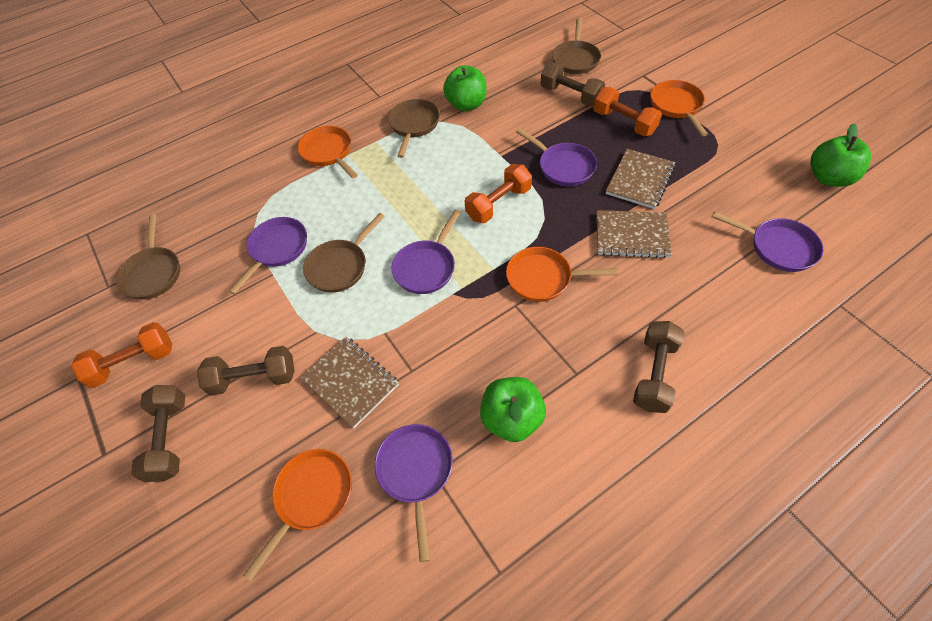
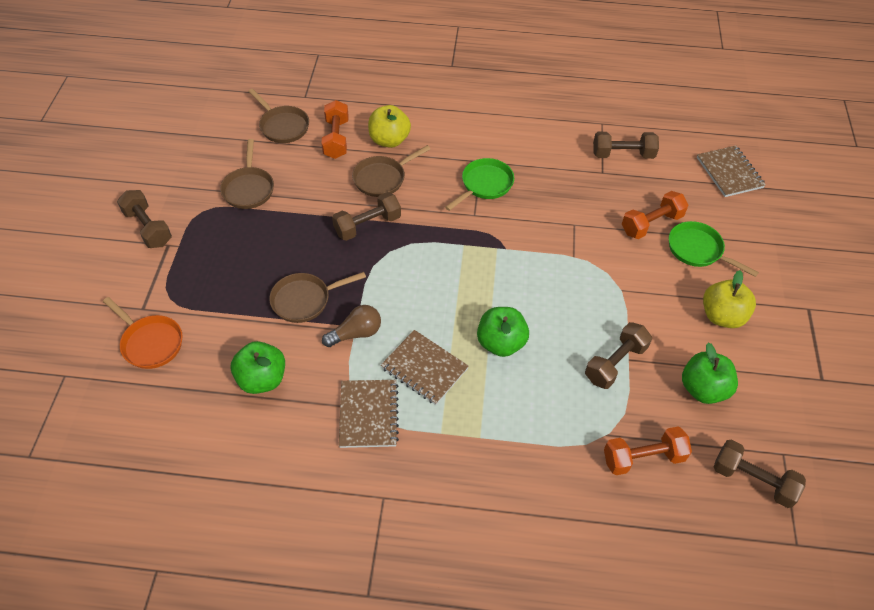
brown dumbbell: [131,385,185,482] [197,346,295,396] [540,62,605,106] [633,321,684,413] = 4 -> [117,190,172,248] [332,192,401,241] [585,322,652,389] [593,132,659,159] [714,439,806,508] = 5
brown light bulb: none = 0 -> [322,305,381,347] = 1
green pan: none = 0 -> [445,158,514,211] [669,221,759,277] = 2
orange pan: [243,449,352,581] [298,126,358,179] [506,247,618,302] [650,80,708,136] = 4 -> [103,297,183,369] = 1
purple pan: [229,217,307,295] [375,424,453,562] [392,210,461,294] [516,128,597,186] [711,211,824,272] = 5 -> none = 0
yellow apple: none = 0 -> [368,105,411,148] [703,270,756,328] = 2

